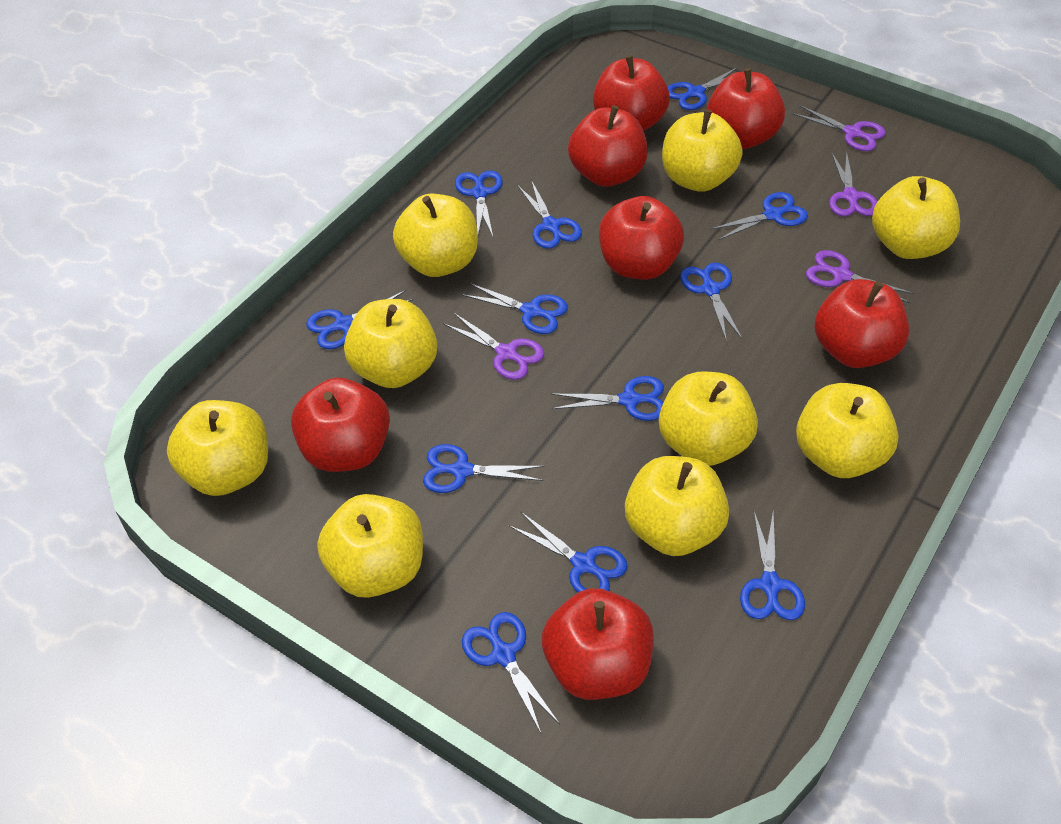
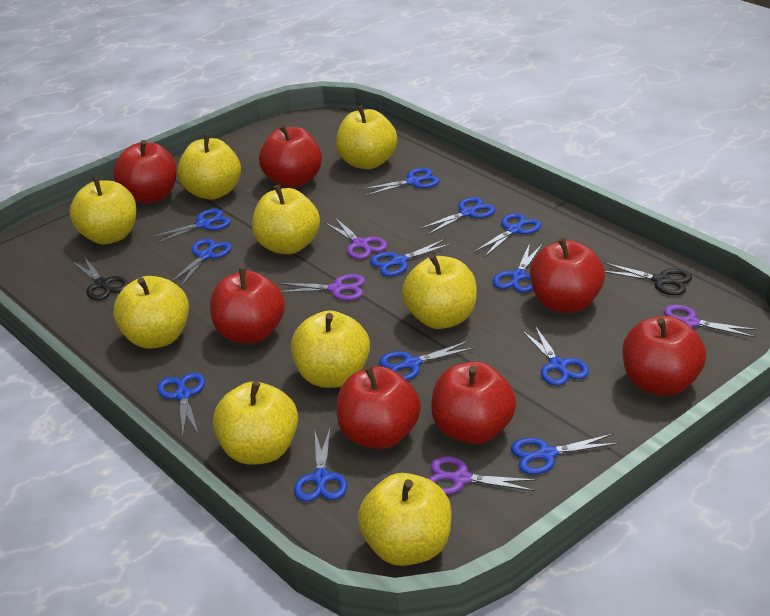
black scissors: none = 0 -> [72,257,129,300] [604,263,692,295] = 2

